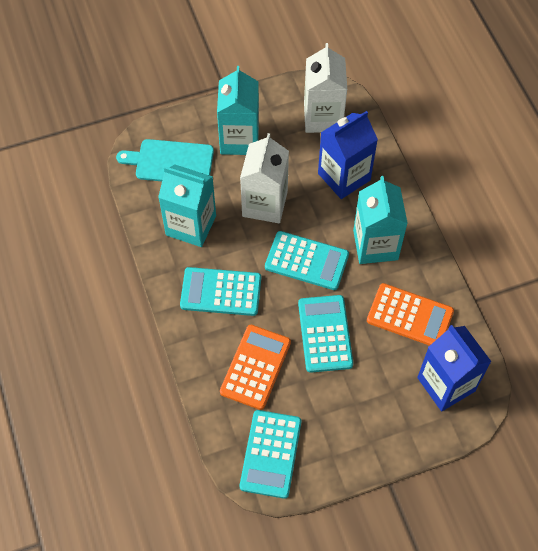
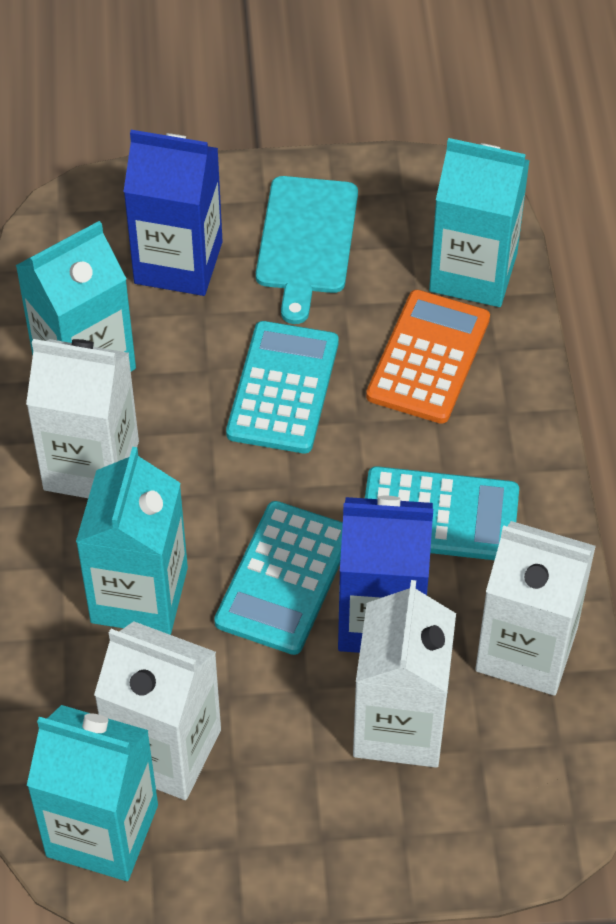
orange calculator: [220,325,291,410] [367,283,454,346] = 2 -> [366,290,490,424] = 1
turquoise calculator: [180,267,261,316] [240,410,301,499] [265,231,349,290] [298,295,353,373] = 4 -> [214,501,343,655] [226,321,339,453] [365,466,519,560] = 3
turquoise carton: [158,164,216,247] [217,66,259,155] [353,176,408,264] = 3 -> [15,221,136,371] [27,705,158,881] [76,447,188,635] [429,138,530,307] = 4
white carton: [240,133,289,223] [304,43,347,133] = 2 -> [26,339,139,498] [94,621,221,800] [353,580,456,768] [475,521,596,696] = 4

